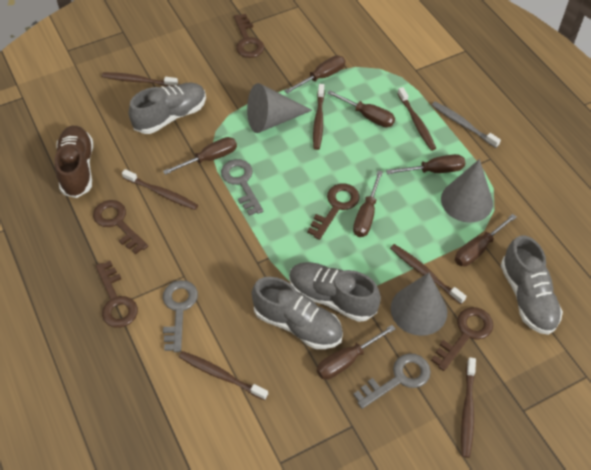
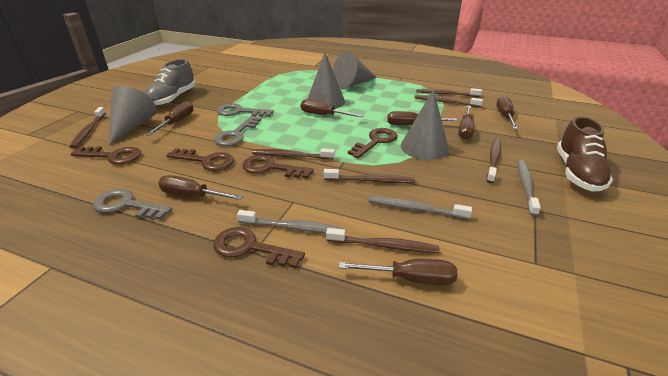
grey cone: [247,83,312,133] [391,273,447,336] [441,159,493,223] = 3 -> [109,85,157,145] [307,52,345,109] [333,51,377,89] [401,89,449,160] = 4
grey shoe: [129,82,206,134] [252,277,343,349] [289,262,381,322] [501,235,563,335] = 4 -> [144,59,196,107] = 1
grey toothbrush: [432,101,501,148] = 1 -> [237,210,342,234] [369,196,472,219] [518,160,541,216] = 3

